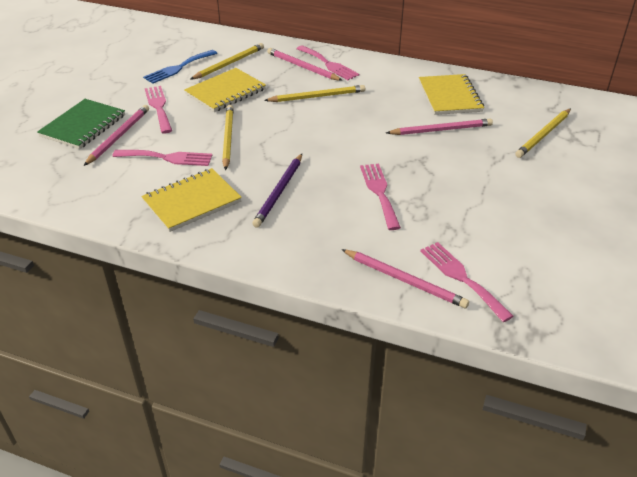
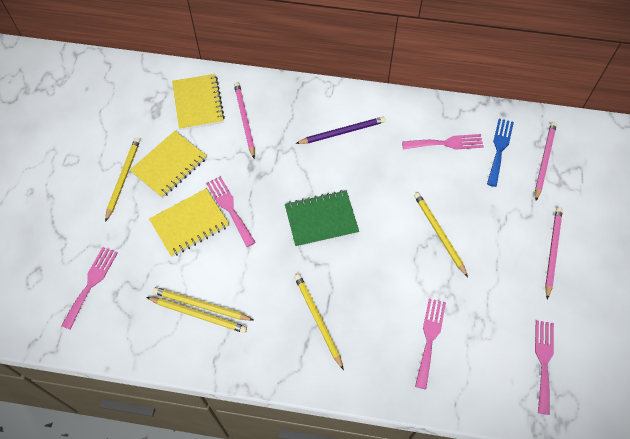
pink pencil: [84,105,149,166] [267,48,343,81] [341,249,469,308] [386,118,493,135] = 4 -> [234,82,255,158] [535,122,557,201] [545,207,563,300] = 3
yellow pencil: [190,43,264,80] [222,105,233,170] [264,85,365,102] [515,108,571,158] = 4 -> [105,137,140,222] [146,297,247,333] [152,287,253,321] [294,274,344,370] [414,192,468,277] = 5

